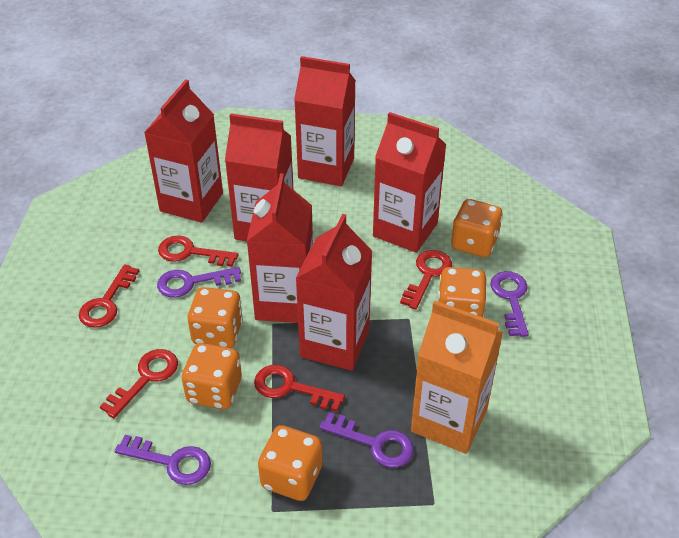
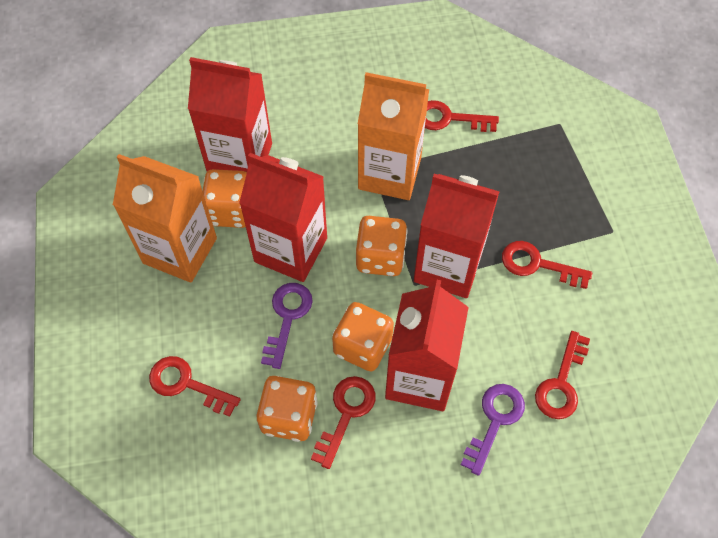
orange carton: [411,301,503,454] = 1 -> [113,154,217,283] [358,72,429,200] = 2
orange dice: [182,343,242,409] [188,287,243,348] [258,425,323,501] [438,267,487,318] [451,199,503,258] = 5 -> [203,169,247,228] [257,376,318,442] [332,302,394,371] [356,216,407,276] = 4
purple key: [115,435,211,485] [157,267,241,298] [319,412,414,468] [490,271,529,337] = 4 -> [261,283,313,369] [461,384,525,476] = 2
red carton: [144,79,223,223] [225,113,293,241] [247,173,313,323] [294,56,356,186] [295,214,373,371] [373,112,447,253] = 6 -> [188,57,272,172] [239,153,327,282] [385,280,469,411] [414,174,500,298] = 4

